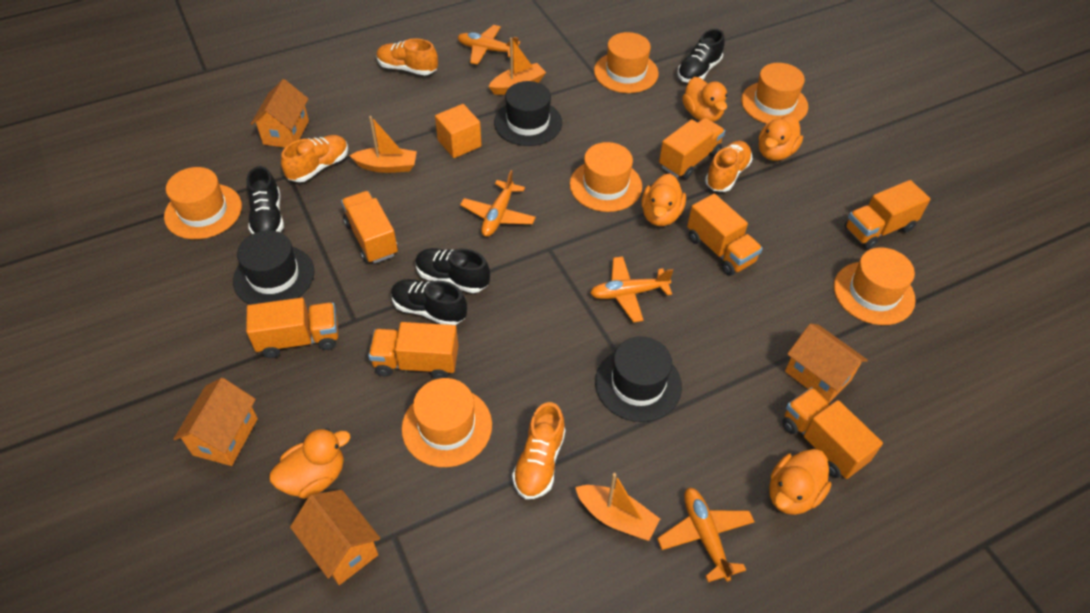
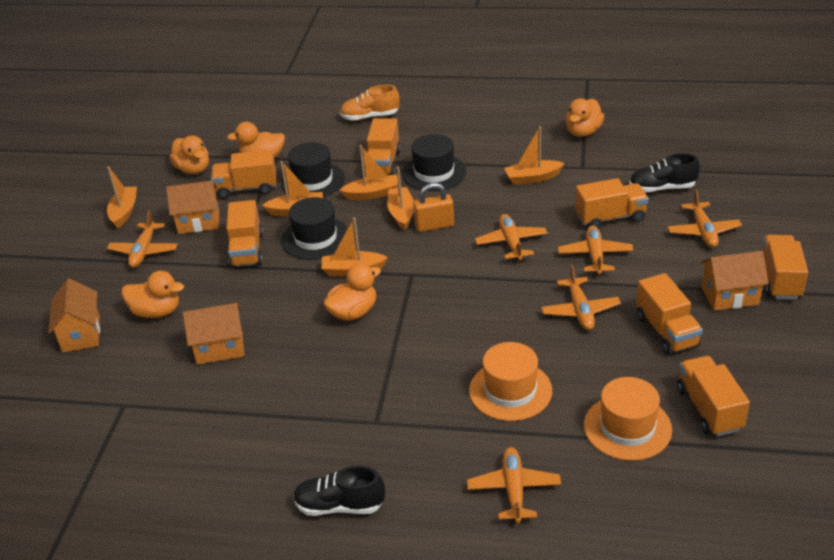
black shoe: [246,166,284,234] [391,279,467,325] [415,248,490,293] [677,29,725,83] = 4 -> [293,466,385,516] [629,153,700,192] = 2
orange boat: [350,116,417,173] [489,37,546,95] [575,473,660,541] = 3 -> [107,167,137,228] [262,161,323,216] [322,218,388,276] [340,145,398,200] [387,167,414,230] [504,126,564,185] = 6
orange cube: [435,104,482,158] = 1 -> none = 0
orange hat: [164,167,242,239] [402,378,492,467] [570,142,642,212] [594,32,659,93] [741,63,808,124] [834,248,915,325] = 6 -> [469,342,552,421] [584,377,672,461] = 2
orange padlock: none = 0 -> [413,183,454,232] = 1
orange plane: [458,25,520,65] [460,170,536,237] [590,256,673,322] [657,487,754,582] = 4 -> [107,210,178,268] [467,447,561,523] [475,214,548,261] [541,265,621,330] [558,225,633,275] [667,189,742,247] = 6
orange shoe: [281,135,348,182] [377,38,438,75] [512,402,566,499] [705,141,753,192] = 4 -> [340,85,400,120] = 1

